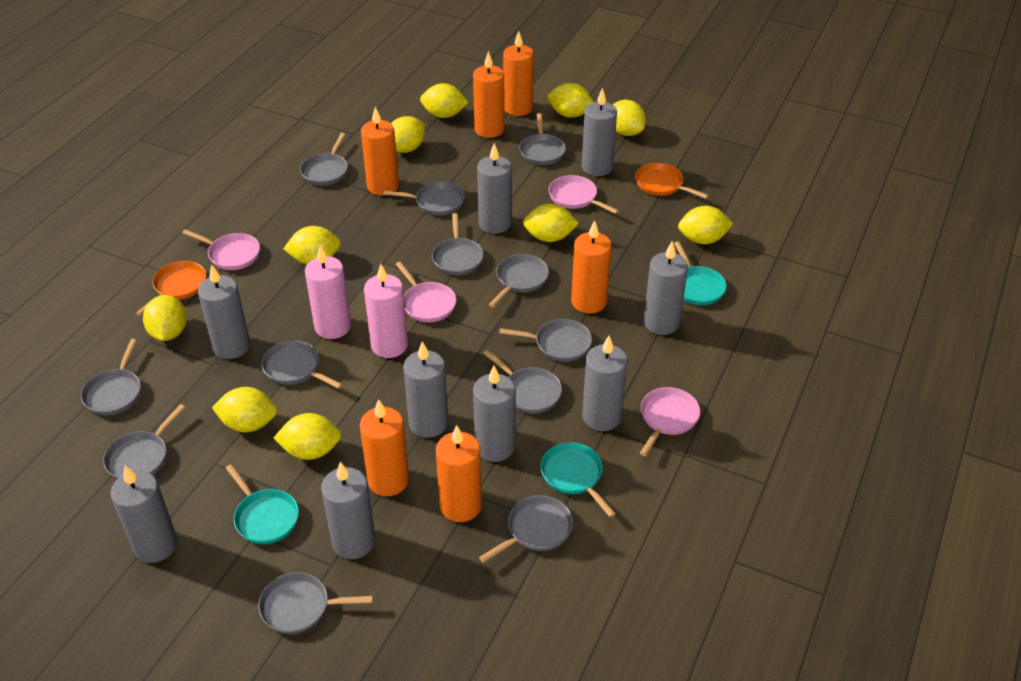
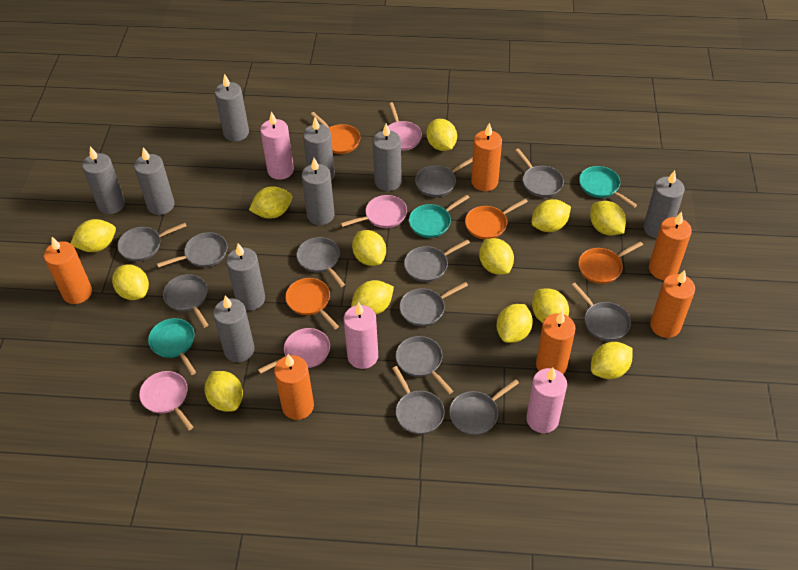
orange pan: [136,261,206,316] [635,163,709,199] = 2 -> [285,278,339,329] [311,112,360,154] [465,199,528,239] [578,241,643,284] = 4
pink candle: [305,245,351,339] [364,264,408,358] = 2 -> [260,111,294,180] [344,302,378,369] [526,368,567,433] = 3
yellow lemon: [143,295,187,341] [212,387,277,432] [274,413,341,460] [283,226,341,264] [391,116,425,153] [420,83,469,118] [523,204,579,242] [548,83,593,118] [613,100,646,136] [678,206,733,244] = 10 -> [71,219,116,252] [112,265,149,300] [205,371,243,412] [249,186,292,219] [351,280,394,315] [352,230,386,266] [427,119,457,151] [479,238,514,275] [497,304,533,343] [531,199,571,232] [532,288,569,323] [590,201,626,235] [591,342,633,379] = 13

